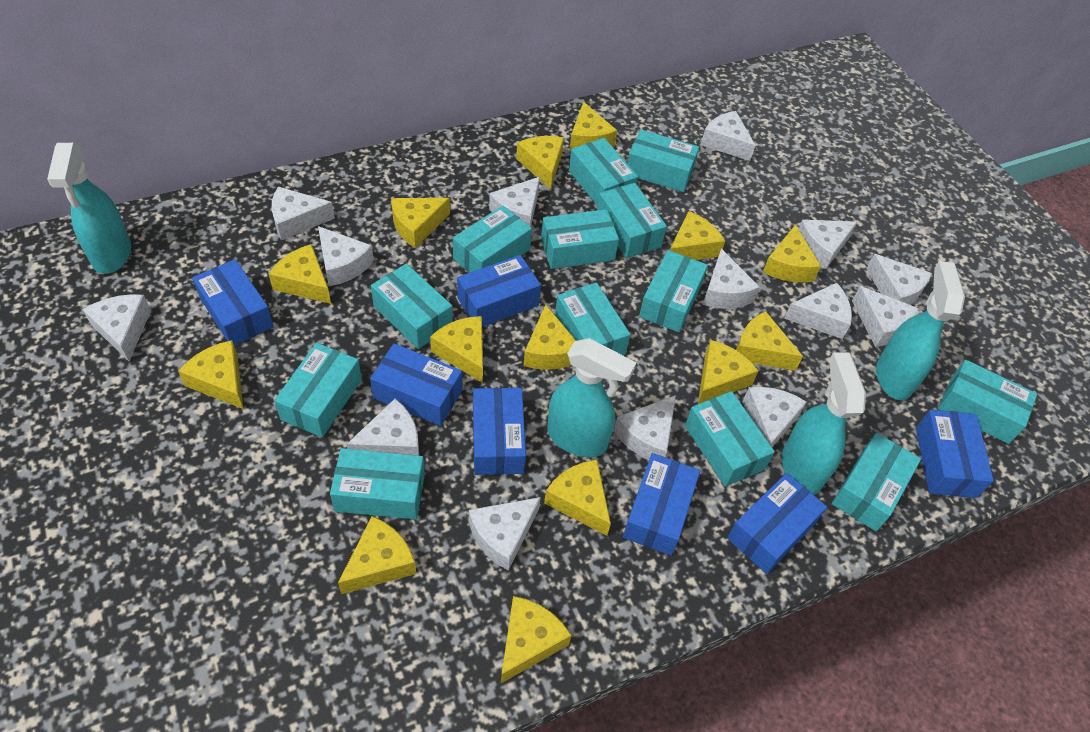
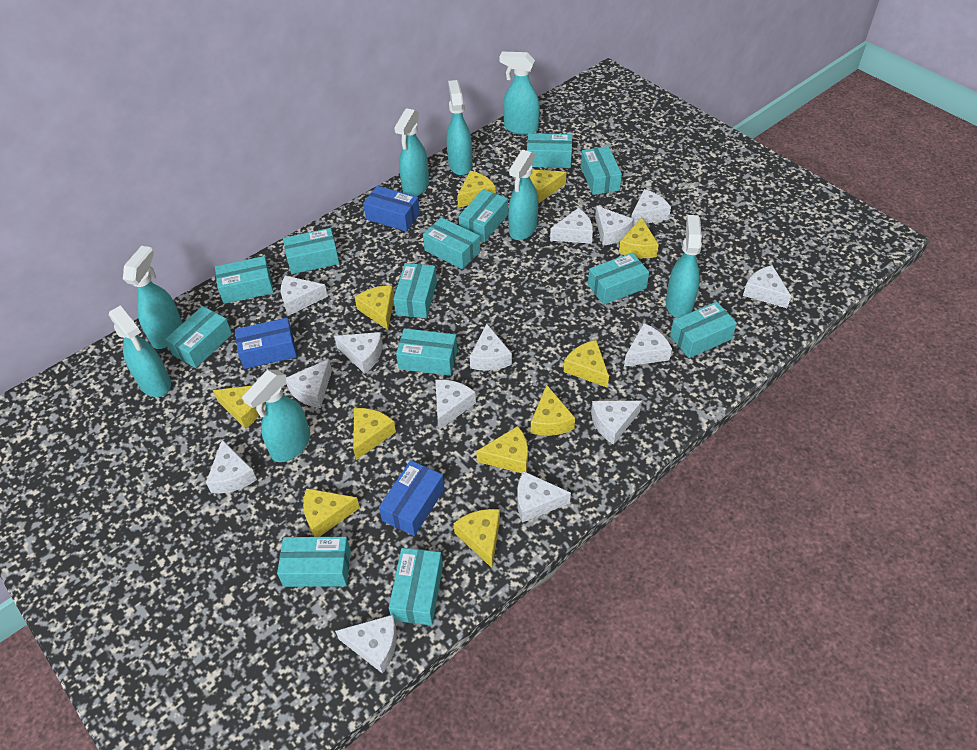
blue box: [192,259,274,346] [370,343,462,426] [457,255,541,327] [473,388,526,475] [623,453,700,556] [727,473,827,574] [916,410,994,498] = 7 -> [235,318,297,369] [363,186,420,232] [379,460,445,536] = 3
turquoise spray bottle: [47,143,131,274] [548,338,636,457] [782,352,866,495] [876,261,965,400] = 4 -> [109,305,171,397] [123,246,183,349] [242,370,310,462] [394,108,429,197] [447,80,472,176] [499,52,540,135] [508,150,538,240] [666,215,702,318] = 8
yellow cheese: [178,340,243,409] [269,244,331,304] [338,516,416,594] [391,198,450,248] [430,316,483,383] [501,596,572,683] [516,136,564,189] [523,304,576,370] [544,460,611,536] [569,102,617,151] [670,211,725,260] [698,340,758,404] [736,311,803,371] [763,224,821,282] = 14 -> [213,386,265,429] [303,488,360,537] [353,408,396,460] [355,286,394,330] [453,509,500,568] [457,171,496,208] [476,426,528,473] [530,169,567,203] [530,385,575,436] [564,340,609,388] [619,217,659,258] = 11

